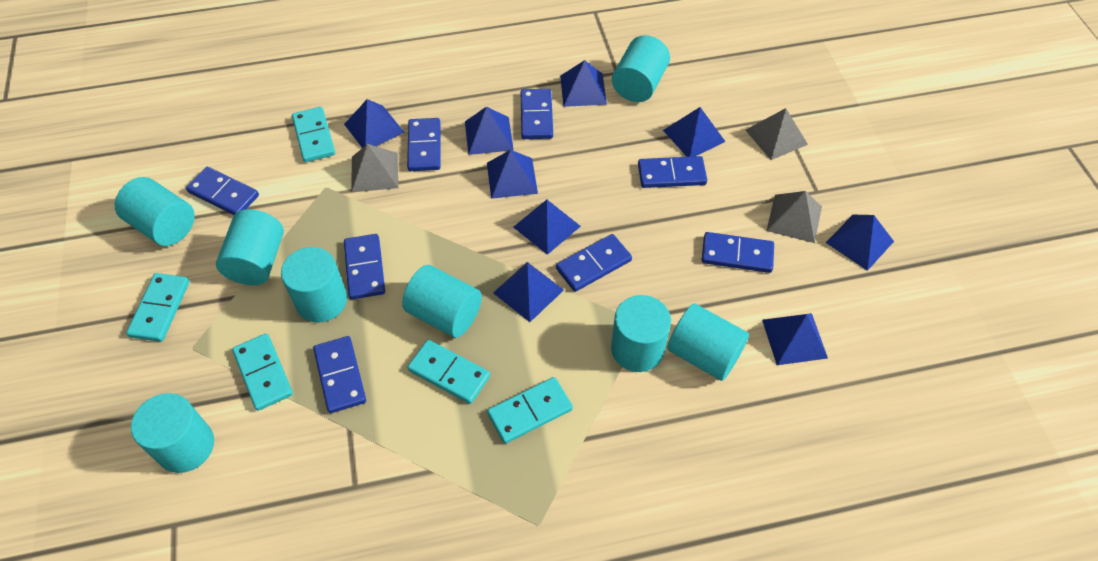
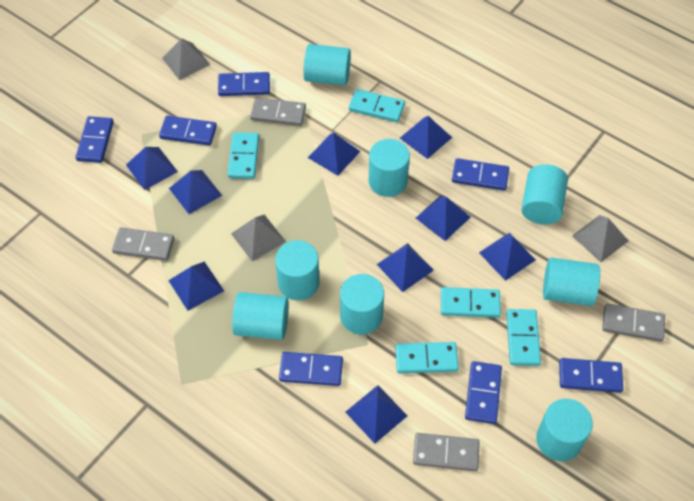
blue domino: [186,167,259,215] [313,336,366,413] [344,234,385,300] [407,118,441,171] [521,89,553,139] [556,234,632,292] [638,156,707,188] [702,232,774,273] = 8 -> [76,116,114,163] [159,116,217,146] [218,72,270,96] [279,352,343,386] [452,158,509,191] [465,361,502,424] [559,358,623,393] = 7
grey domino: none = 0 -> [112,227,174,261] [250,97,306,126] [413,433,480,471] [602,303,665,342] = 4

